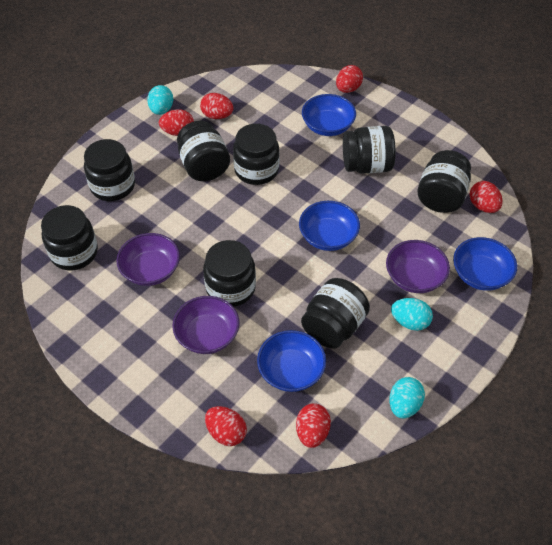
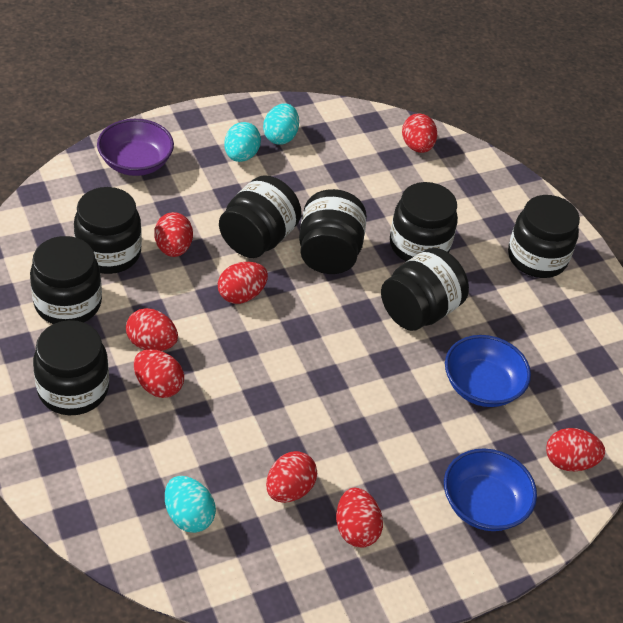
blue bowl: [257,330,326,392] [299,201,360,251] [302,94,356,136] [453,237,517,291] = 4 -> [444,448,537,531] [445,335,531,407] = 2
purple bowl: [116,233,180,286] [172,296,239,354] [386,240,450,293] = 3 -> [97,119,174,176] = 1
red egg: [159,109,194,136] [200,93,233,119] [205,406,247,446] [296,403,331,448] [336,65,363,93] [469,181,503,213] = 6 -> [126,308,178,351] [134,349,184,398] [154,212,193,257] [218,262,268,304] [266,451,317,503] [336,488,383,547] [402,113,437,153] [546,428,605,471] = 8

